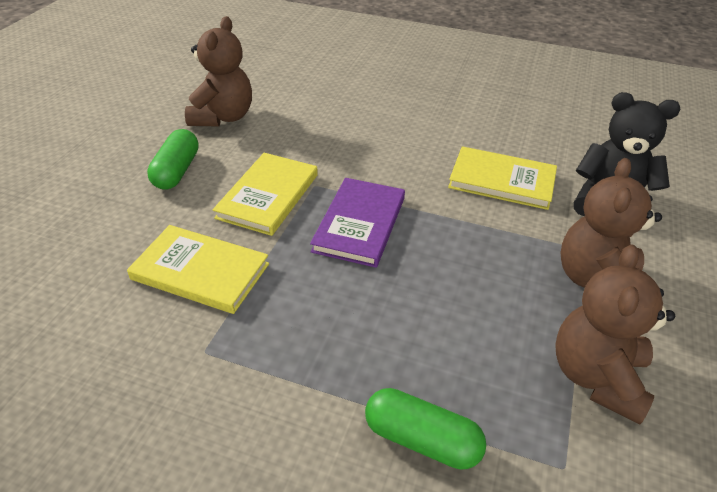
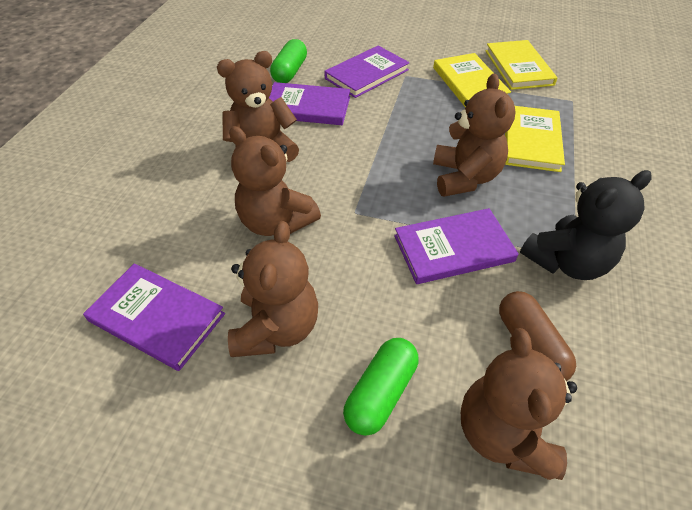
brown capsule: none = 0 -> [499,291,576,381] = 1
brown teddy bear: [185,16,252,127] [555,244,675,424] [561,158,662,288] = 3 -> [217,51,299,162] [228,221,318,357] [229,126,321,236] [433,73,515,197] [461,328,577,480] = 5
purple book: [310,178,405,268] = 1 -> [83,263,225,371] [269,82,350,125] [324,46,409,98] [394,208,519,284] = 4

